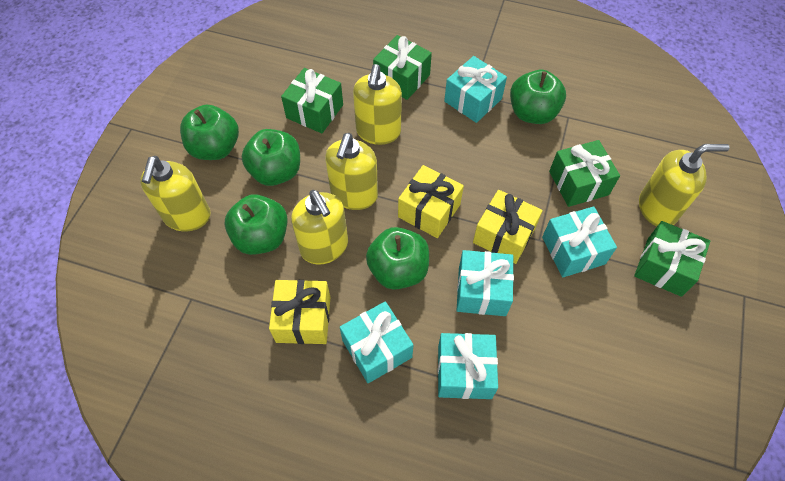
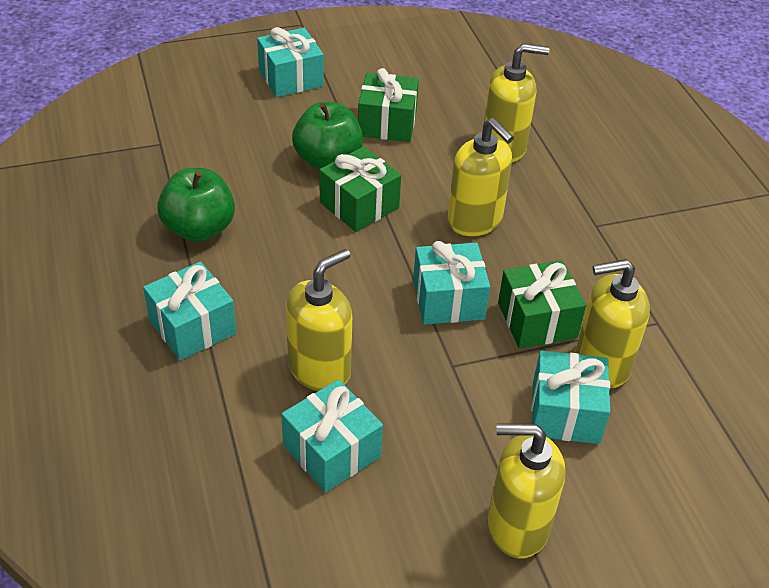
green apple: [180,105,239,160] [225,194,288,255] [242,129,300,186] [366,227,429,290] [510,70,566,124] = 5 -> [157,168,235,242] [292,102,363,169] = 2
green gift: [281,68,343,133] [373,35,432,100] [549,140,620,207] [634,221,710,297] = 4 -> [319,146,401,232] [358,68,419,142] [498,260,586,349] = 3
yellow gift: [269,280,330,344] [398,165,464,238] [473,190,543,264] = 3 -> none = 0

